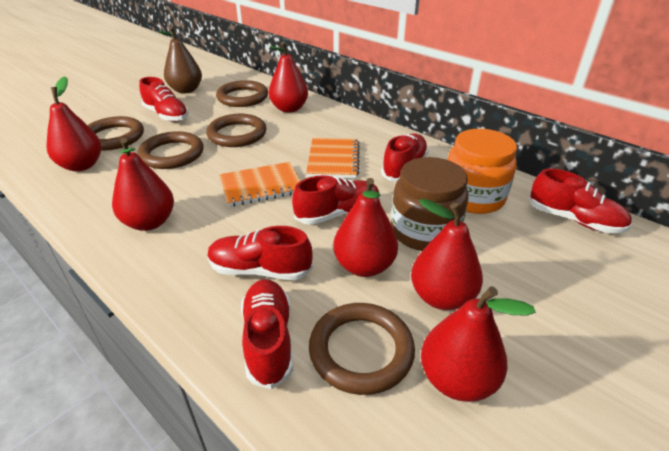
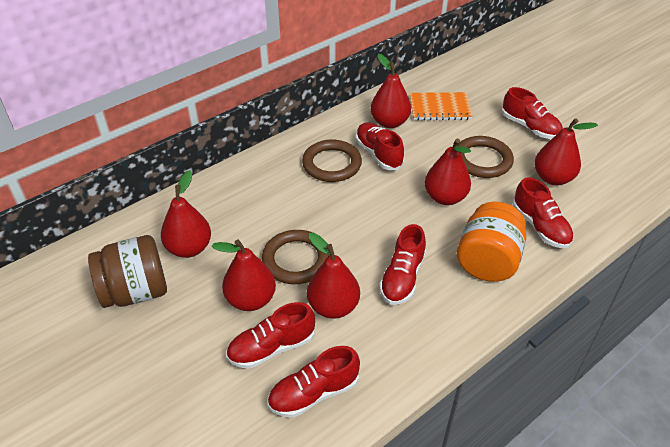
brown pear: [158,27,202,94] = 1 -> none = 0
brown ring: [87,116,144,151] [137,131,204,169] [206,114,267,147] [216,80,268,107] [309,303,415,395] = 5 -> [262,230,330,284] [302,139,362,182] [456,136,514,178] = 3
orange notebook: [219,162,300,207] [306,138,360,178] = 2 -> [410,92,473,120] = 1

